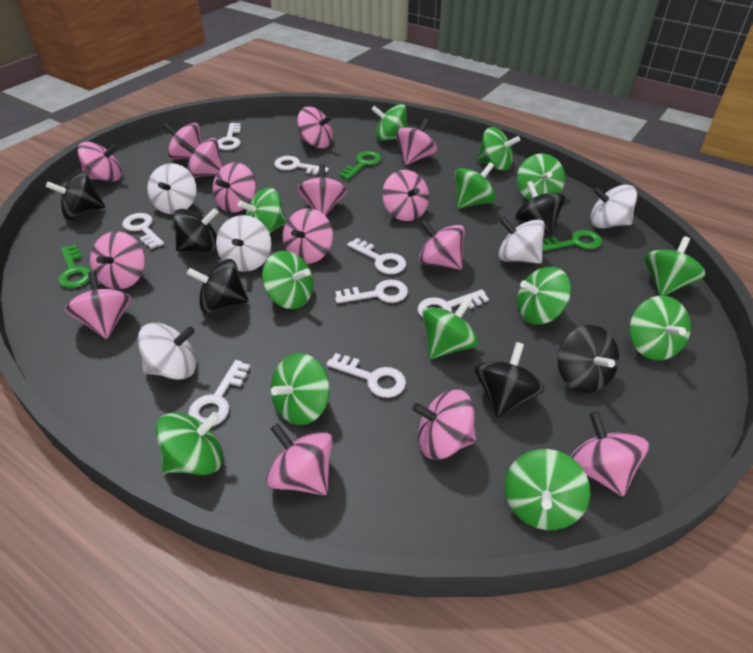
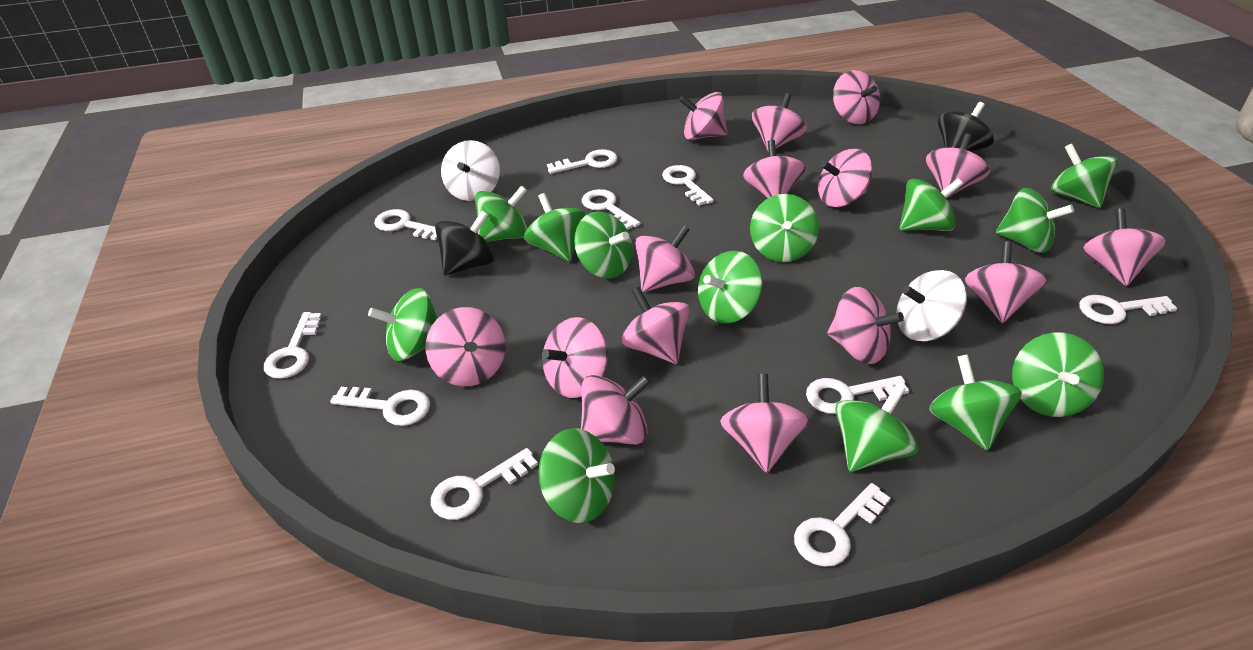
black spinning top: [46,172,105,219] [173,208,219,252] [187,259,248,313] [475,342,545,418] [515,181,565,235] [557,325,619,393] = 6 -> [435,211,495,275] [938,102,994,152] = 2
green key: [58,244,92,288] [339,151,381,180] [542,230,602,251] = 3 -> none = 0
white key: [122,213,164,249] [188,360,250,426] [218,123,241,150] [274,156,329,175] [326,353,406,398] [335,279,408,303] [347,238,406,274] [418,289,489,318] = 8 -> [264,312,322,379] [330,387,430,426] [374,209,438,240] [431,448,538,520] [547,149,618,174] [582,189,640,230] [662,165,714,206] [794,483,891,567] [806,376,909,414] [1079,295,1177,324] = 10
white spinning top: [138,323,197,380] [147,163,196,214] [216,215,271,272] [498,217,545,264] [591,185,637,228] = 5 -> [441,140,500,201] [897,270,967,341] = 2

